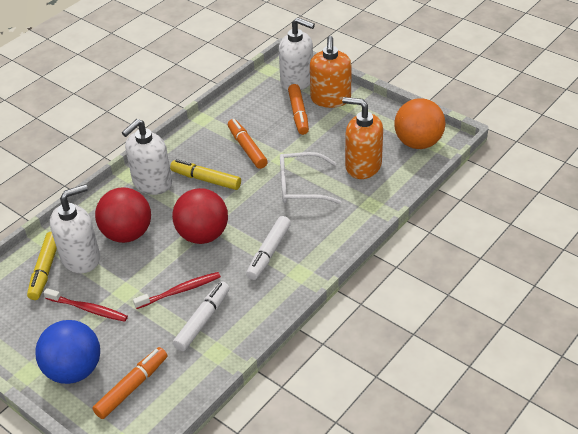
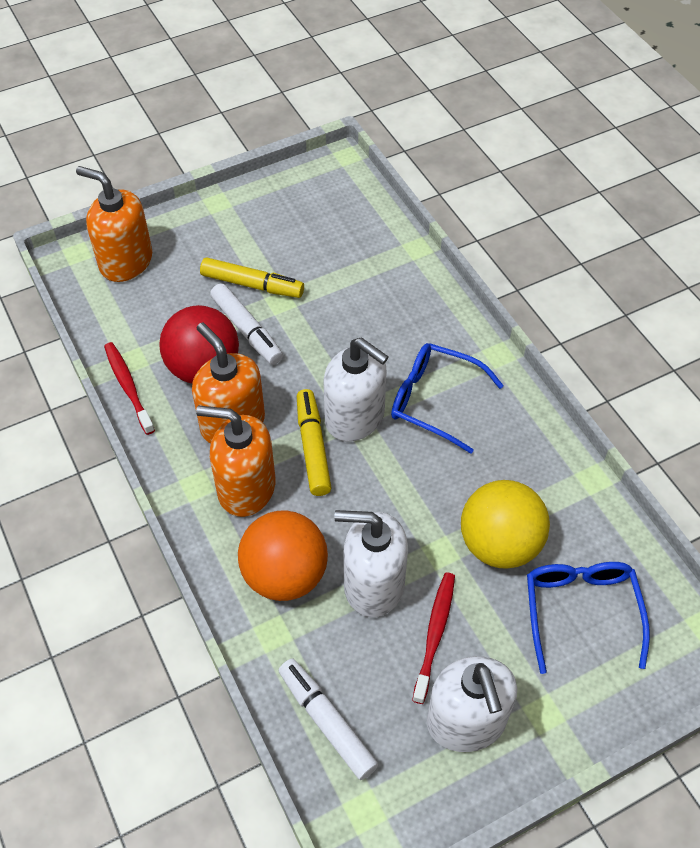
blue ball: [35,320,100,384] = 1 -> none = 0
blue glasses: none = 0 -> [391,343,504,454] [527,562,650,674] = 2
orange marker: [92,347,167,419] [228,119,268,169] [288,84,309,135] = 3 -> none = 0
orange soap dispenser: [310,36,352,108] [342,97,383,179] = 2 -> [76,166,152,282] [192,322,265,444] [196,406,275,517] = 3
red ball: [95,187,151,243] [172,188,228,244] = 2 -> [159,305,239,384] = 1
white glasses: [280,152,341,204] = 1 -> none = 0
yellow ball: none = 0 -> [461,480,550,569] = 1

